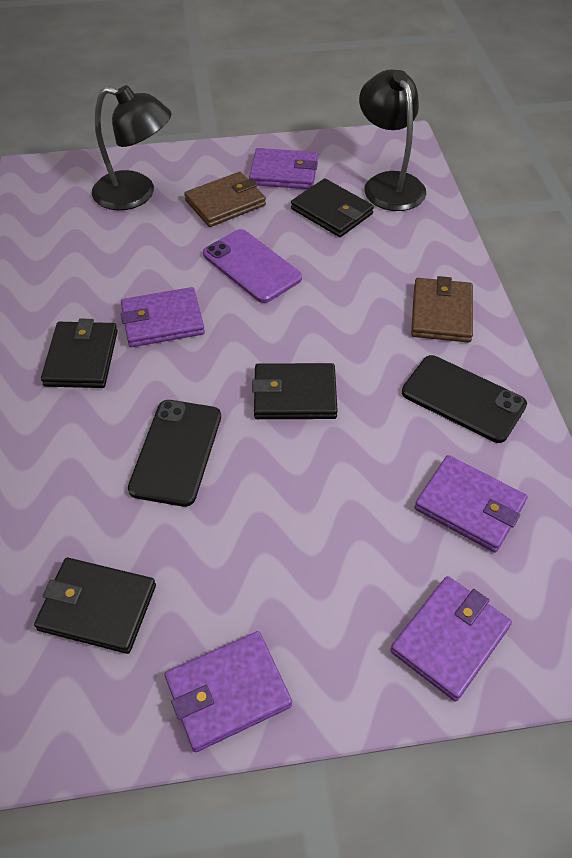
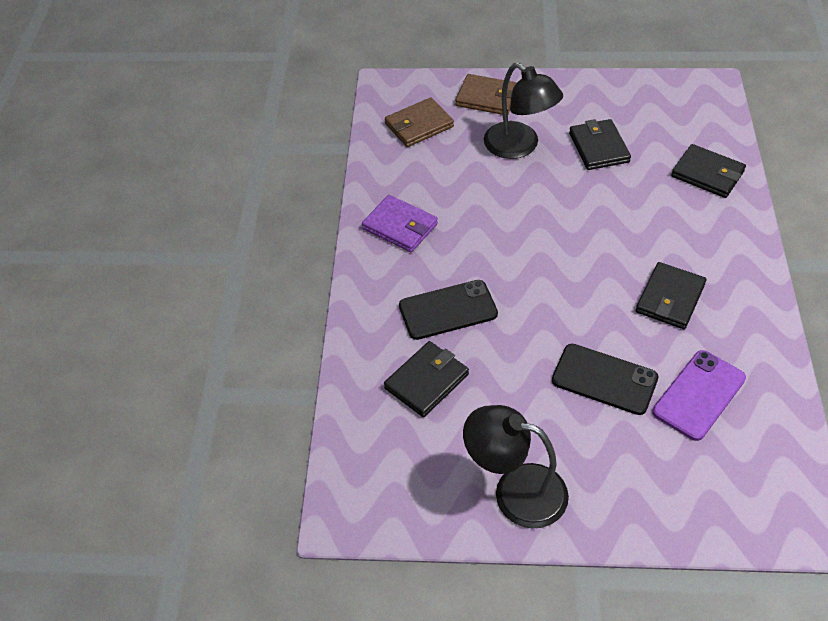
purple wallet: [121,287,205,347] [165,631,292,752] [249,148,318,189] [390,576,512,702] [414,455,527,553] = 5 -> [362,195,438,252] = 1

